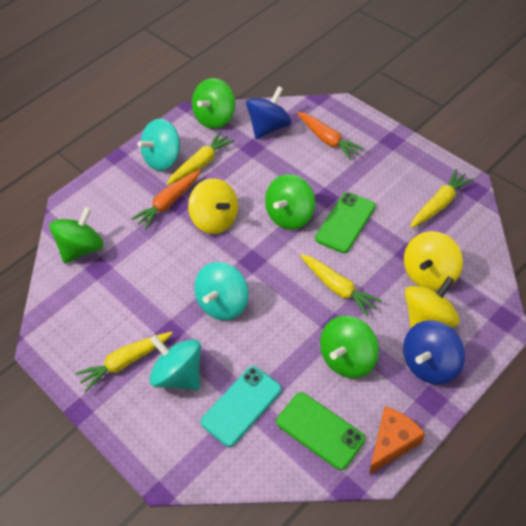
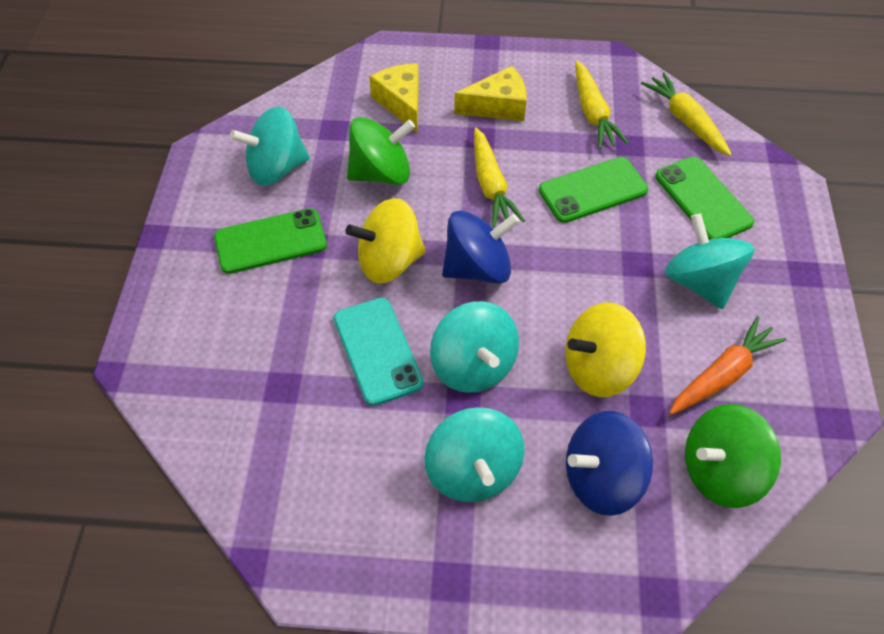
green phone: [276,392,365,470] [315,192,376,253] = 2 -> [214,208,327,274] [539,157,648,223] [656,157,754,240] = 3
green spinning top: [50,207,103,264] [192,78,235,129] [265,174,315,230] [320,316,379,378] = 4 -> [347,117,415,185] [685,404,781,508] = 2
orange carrot: [131,170,200,230] [297,112,364,160] = 2 -> [669,316,787,415] = 1
orange cheese: [369,406,425,474] = 1 -> none = 0
turquoise spinning top: [137,118,181,171] [149,335,201,390] [194,262,249,320] = 3 -> [230,107,310,186] [424,407,525,502] [430,301,519,393] [665,213,754,309] = 4
yellow carrot: [75,332,172,392] [167,131,235,185] [300,254,382,317] [410,169,474,228] = 4 -> [474,128,525,228] [575,61,629,149] [641,72,732,156] = 3
yellow cheese: none = 0 -> [369,64,419,133] [454,66,527,121] = 2
yellow spinning top: [188,178,238,234] [404,231,463,290] [405,276,460,328] = 3 -> [345,198,426,284] [565,302,646,397] = 2

